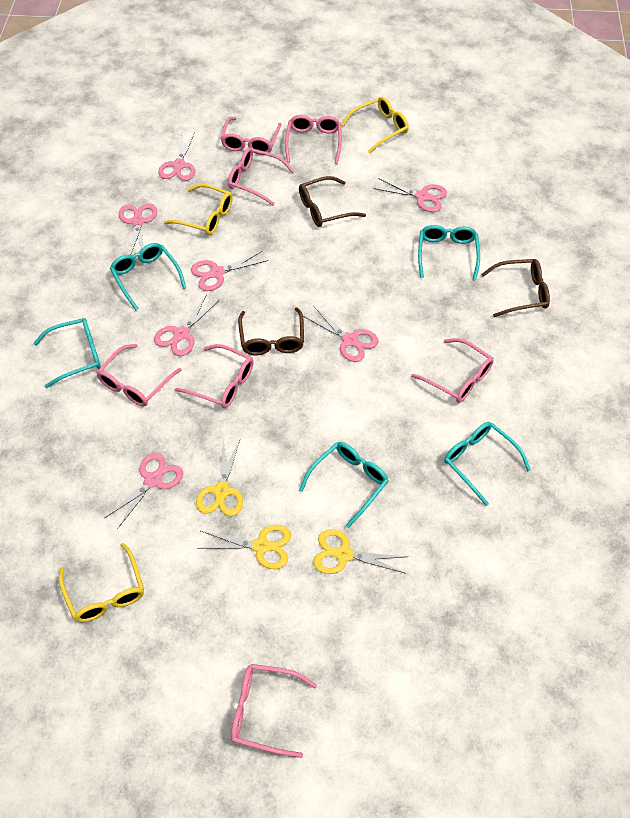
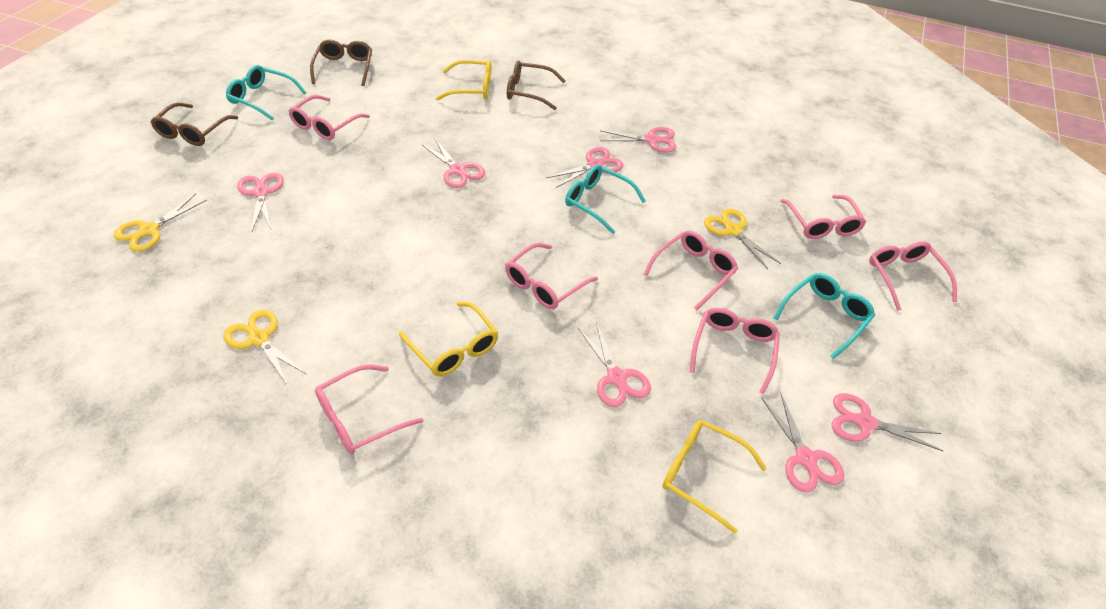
turquoise glasses: [33,318,101,388] [110,243,186,310] [299,442,389,528] [418,225,480,281] [444,422,531,506] = 5 -> [226,65,306,121] [565,165,646,234] [774,273,875,359] = 3

